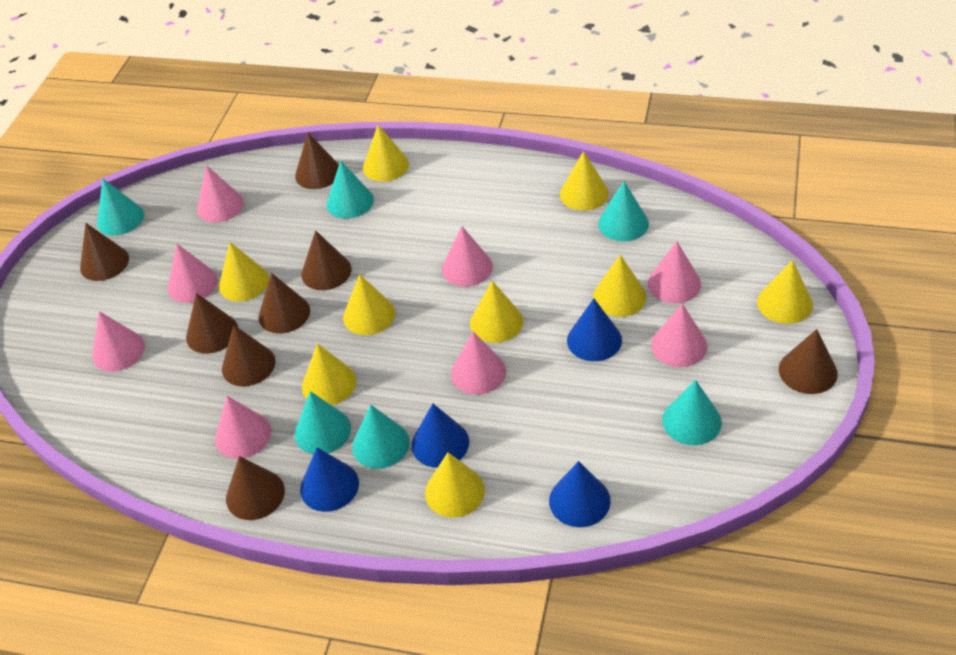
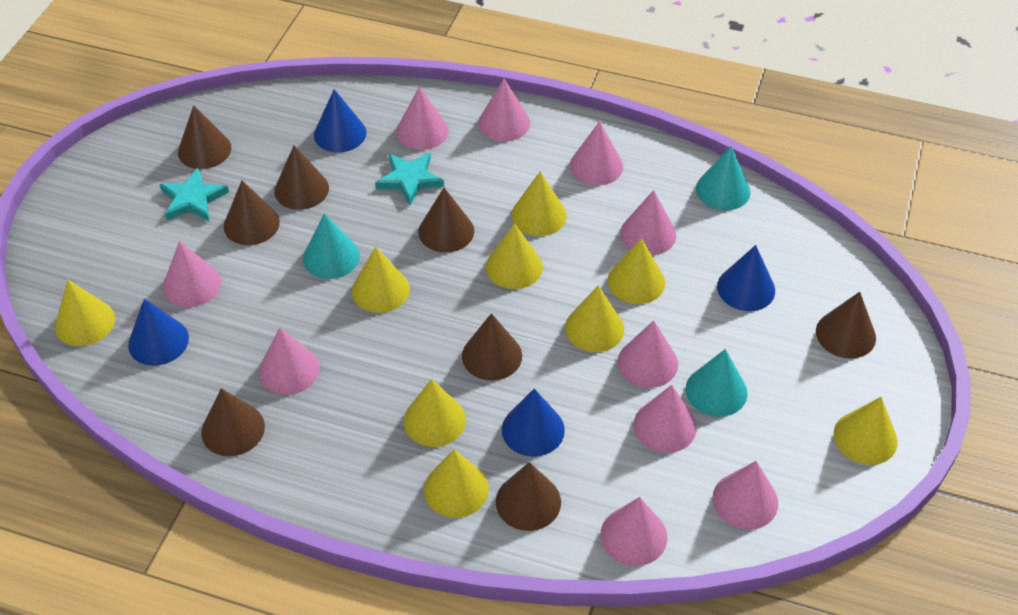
pink cone: [92,311,145,372] [168,244,218,303] [197,165,244,223] [215,396,271,459] [442,226,493,286] [451,331,506,395] [648,241,701,303] [651,303,707,367] = 8 -> [163,241,221,307] [259,328,320,395] [396,86,449,150] [478,79,530,142] [570,121,623,185] [601,497,667,566] [618,320,678,388] [620,190,676,255] [634,385,697,453] [712,461,778,530] = 10
turquoise cone: [97,179,144,236] [294,391,351,454] [326,161,374,219] [352,405,410,469] [598,181,649,241] [662,380,722,445] = 6 -> [303,213,360,279] [686,349,748,417] [696,146,751,210] = 3
turquoise star: none = 0 -> [159,168,229,221] [375,152,444,205] = 2

